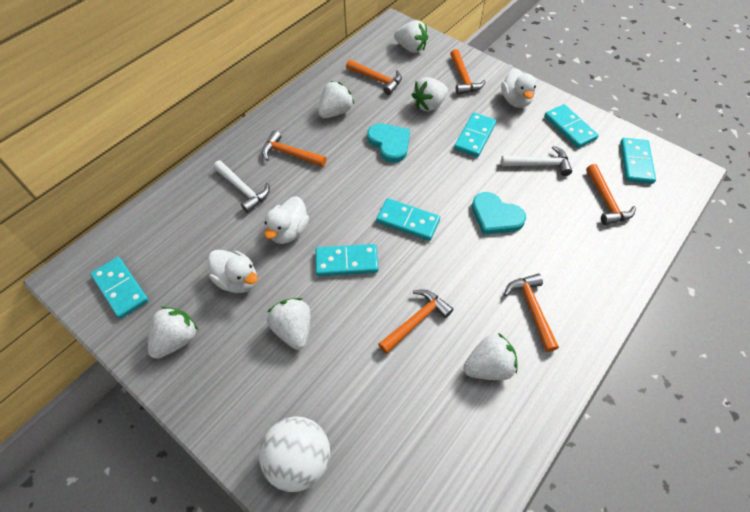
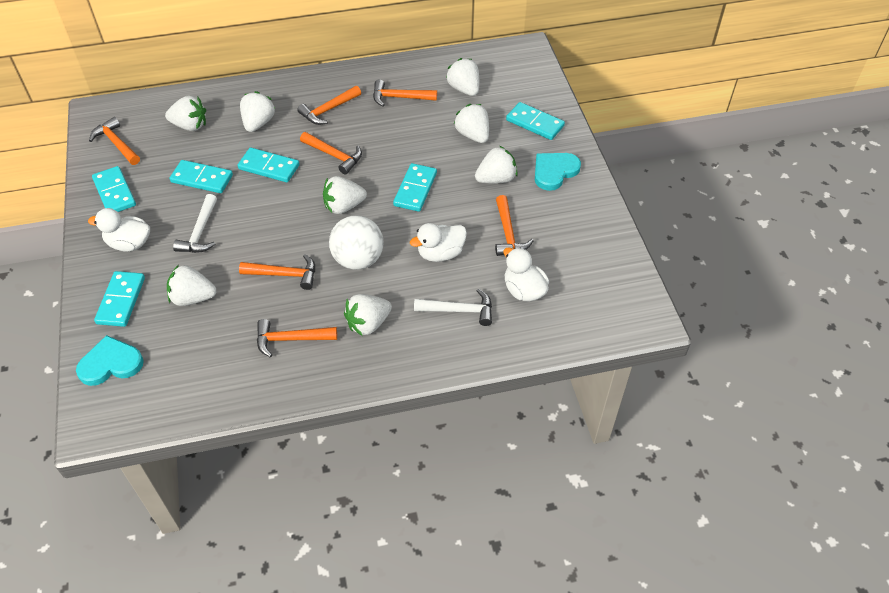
orange hammer: [262,131,327,167] [346,60,402,95] [378,289,453,354] [450,49,486,95] [504,274,559,352] [586,164,636,225] = 6 -> [89,117,140,165] [239,254,315,290] [257,319,337,358] [297,86,361,125] [300,132,362,174] [373,79,437,106] [495,195,534,256] = 7
white strawberry: [148,307,198,359] [267,298,311,350] [318,81,354,118] [394,20,428,53] [412,77,448,112] [463,333,518,380] = 6 -> [165,96,206,131] [167,265,216,306] [240,91,275,132] [323,176,367,214] [344,294,392,336] [446,58,479,96] [454,104,489,143] [475,146,518,183] = 8

